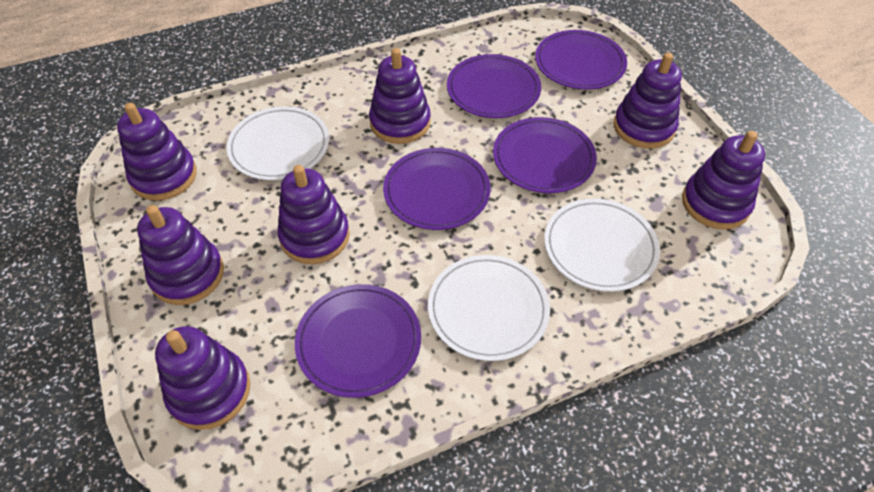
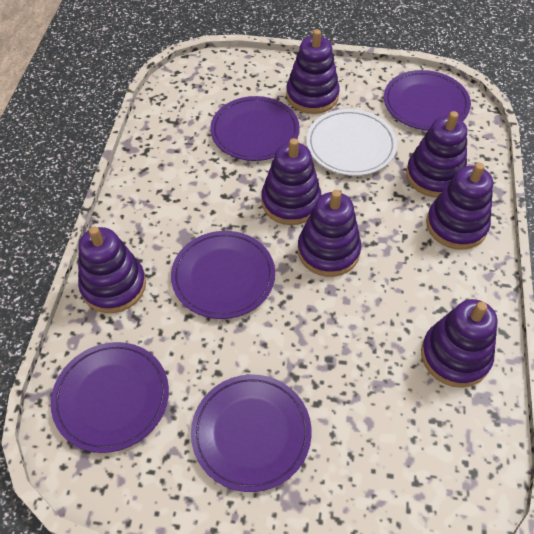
white plate: [227,106,329,180] [428,255,550,361] [544,198,660,292] = 3 -> [306,109,397,176] = 1

